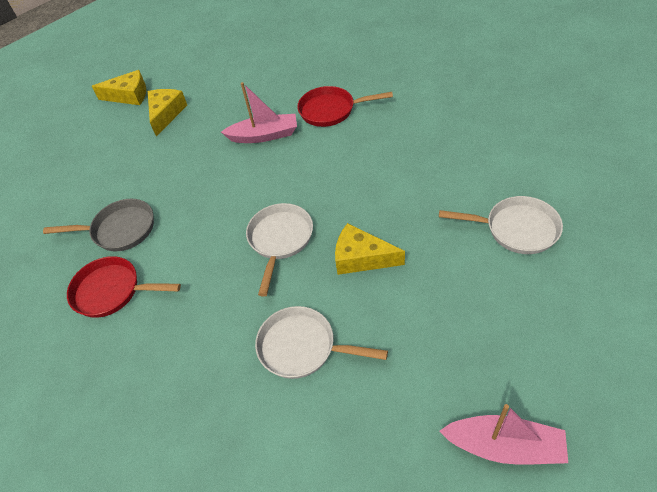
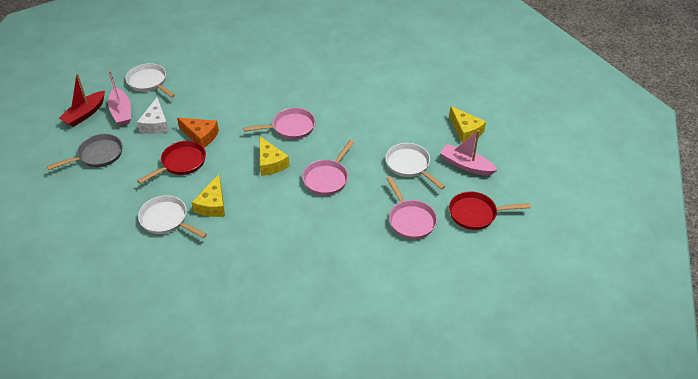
orange cheese: none = 0 -> [177,118,219,147] = 1
pink pan: none = 0 -> [243,108,315,139] [302,140,354,195] [386,177,437,239] = 3
red boat: none = 0 -> [59,73,105,127] = 1
white cheese: none = 0 -> [137,98,169,134] = 1

